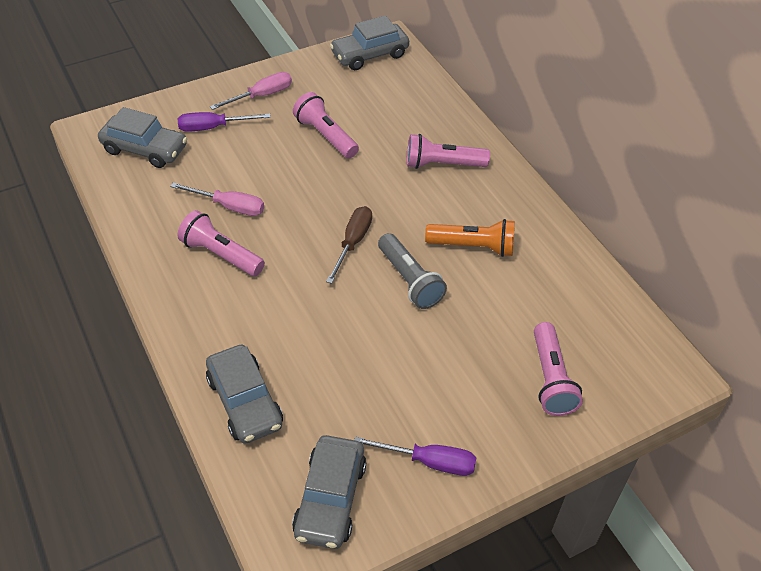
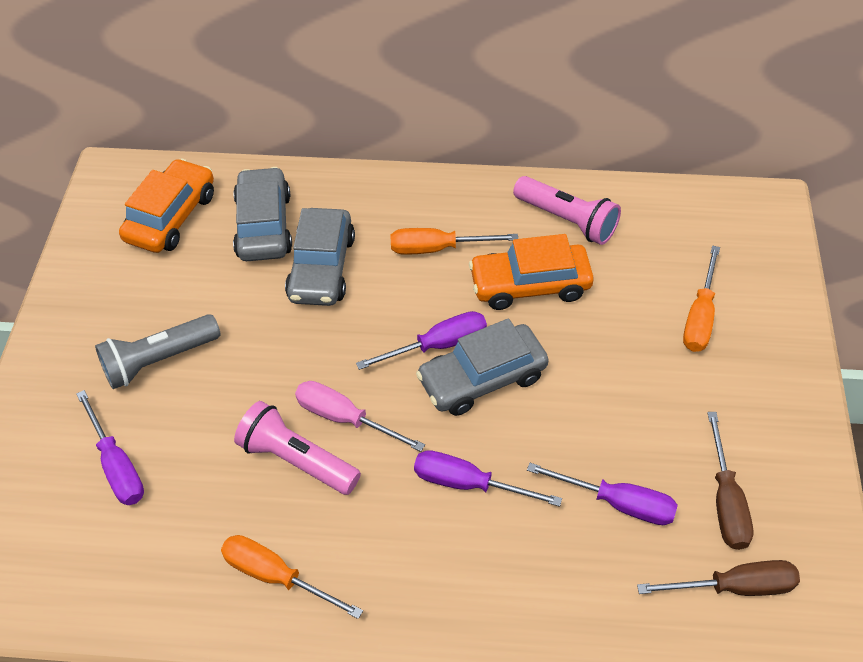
brown screwdriver: [326,206,372,284] = 1 -> [637,560,800,596] [707,412,753,550] = 2
grey car: [98,107,187,168] [206,345,283,444] [292,435,366,549] [330,15,409,70] = 4 -> [233,167,292,261] [285,208,355,306] [416,318,549,416] = 3
orange car: none = 0 -> [119,158,214,253] [469,234,594,310] = 2
orange flashlight: [425,219,515,257] = 1 -> none = 0
orange screwdriver: none = 0 -> [221,535,363,619] [391,228,518,255] [683,245,720,352] = 3
pink flashlight: [178,210,265,276] [293,92,359,158] [407,134,490,169] [534,322,583,416] = 4 -> [234,401,361,495] [513,176,621,245] = 2
pink screwdriver: [170,182,264,216] [210,72,292,110] = 2 -> [295,381,425,452] = 1
purple screwdriver: [178,112,271,132] [354,437,476,476] = 2 -> [76,390,144,505] [356,311,487,370] [414,450,562,507] [527,463,678,525] = 4

